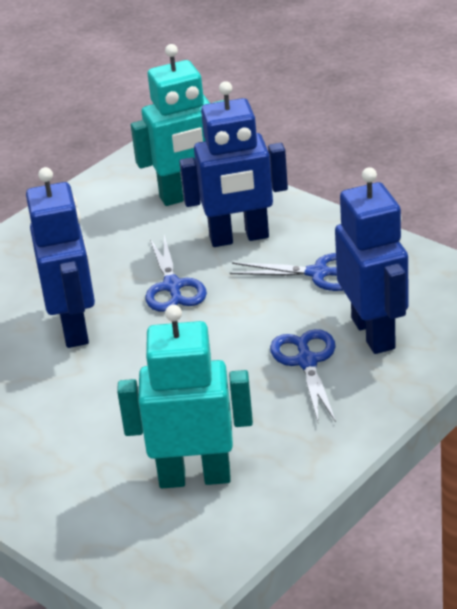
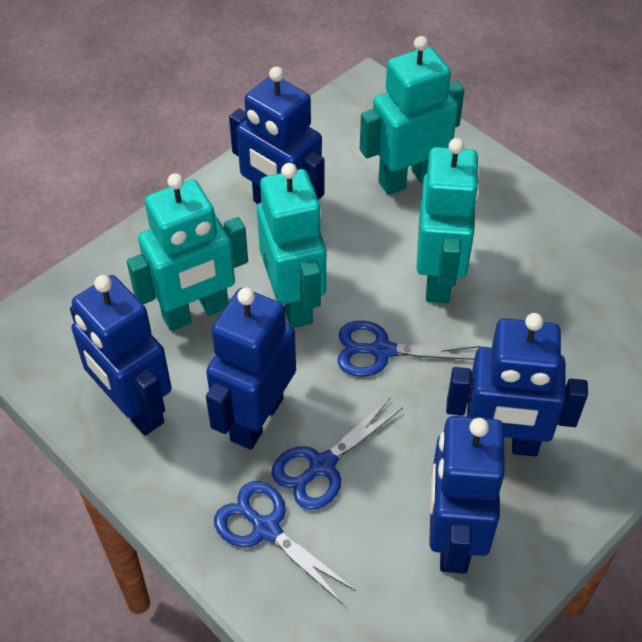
blue robot: [26,167,95,348] [179,81,288,247] [335,167,409,354] = 3 -> [70,275,172,435] [206,288,296,450] [229,66,325,204] [429,416,505,574] [446,313,588,457] = 5
turquoise robot: [117,305,253,488] [131,44,224,206] = 2 -> [127,173,248,331] [257,163,326,328] [360,36,465,195] [416,138,480,303] = 4

